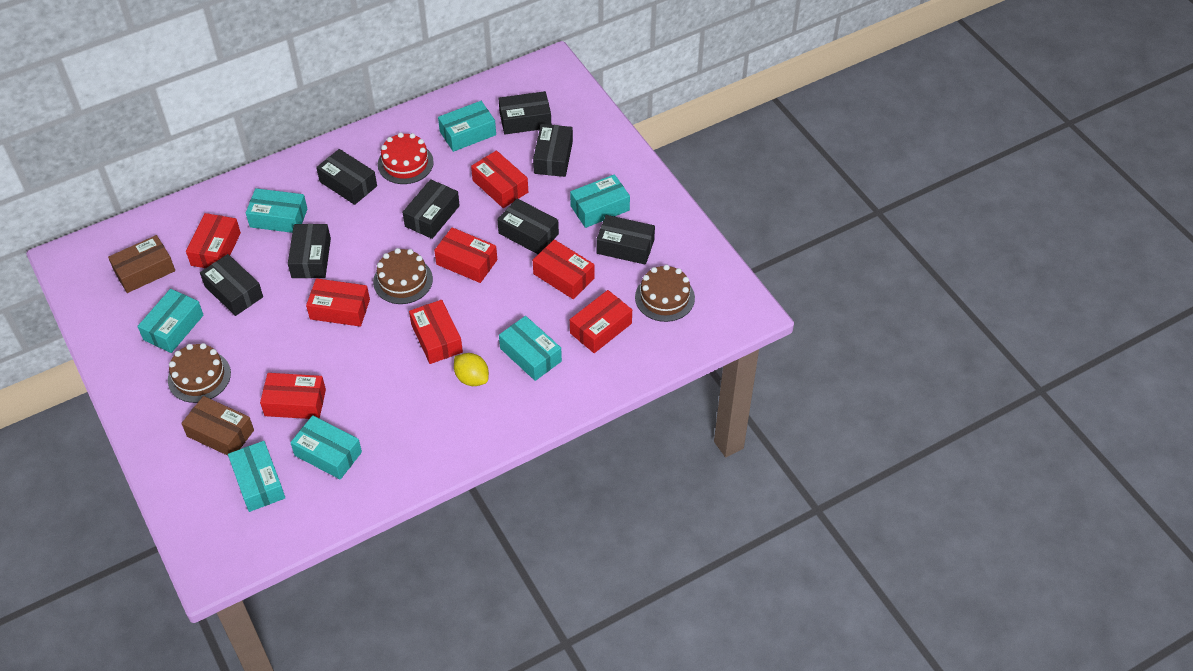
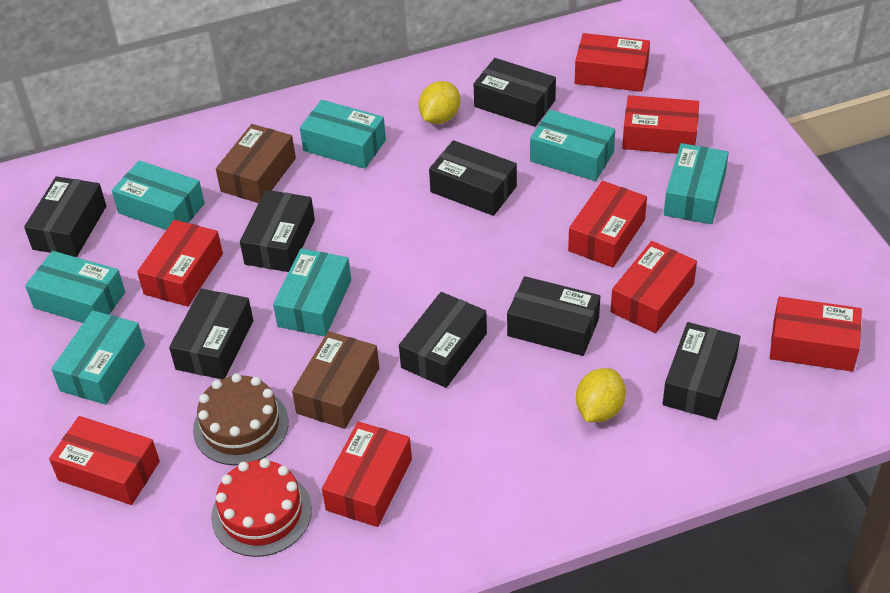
brown cake: [168,343,231,403] [373,248,433,304] [635,265,695,322] = 3 -> [193,373,289,465] = 1
yellow lemon: [454,353,489,386] = 1 -> [418,81,460,124] [576,368,626,422] = 2

